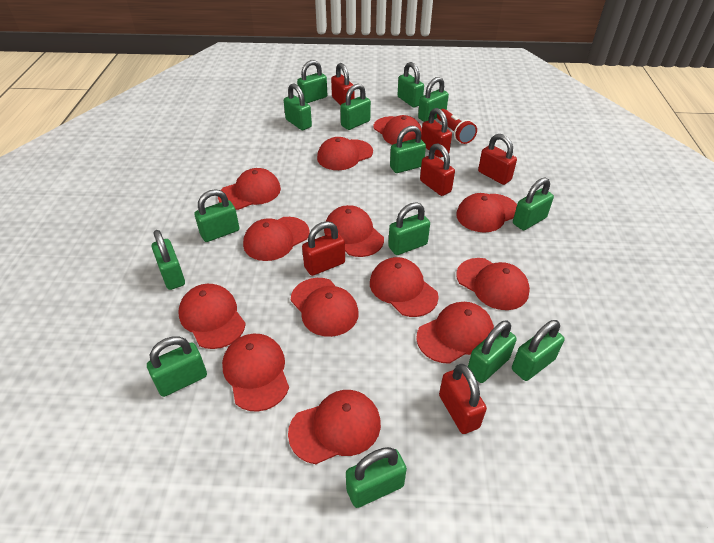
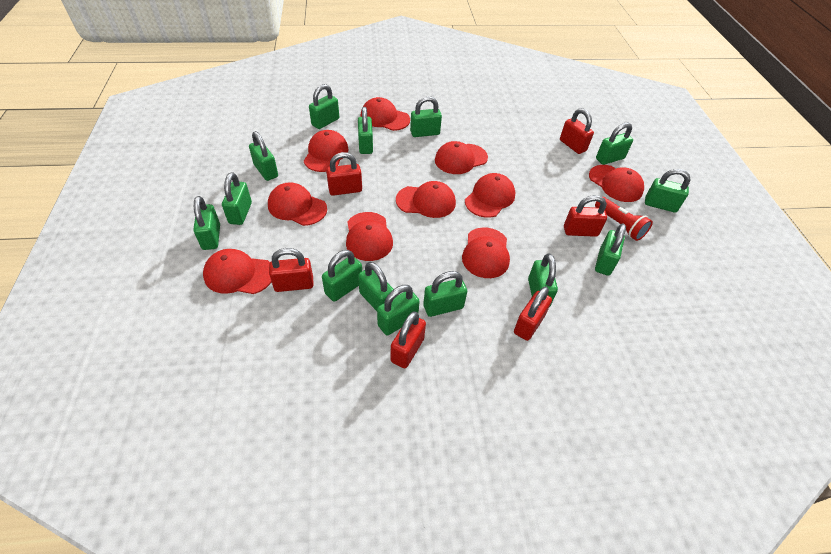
red cap: [178,284,246,349] [218,168,281,210] [222,334,289,412] [243,217,309,261] [288,390,381,464] [291,278,359,337] [317,137,373,170] [324,205,384,257] [370,257,439,317] [374,115,422,145] [416,302,494,364] [456,193,517,233] [456,258,530,310] = 13 -> [203,249,271,294] [268,182,327,226] [304,130,349,172] [346,212,393,261] [360,97,410,131] [396,181,456,218] [435,141,488,174] [462,227,510,278] [465,173,515,218] [589,165,644,202] = 10

